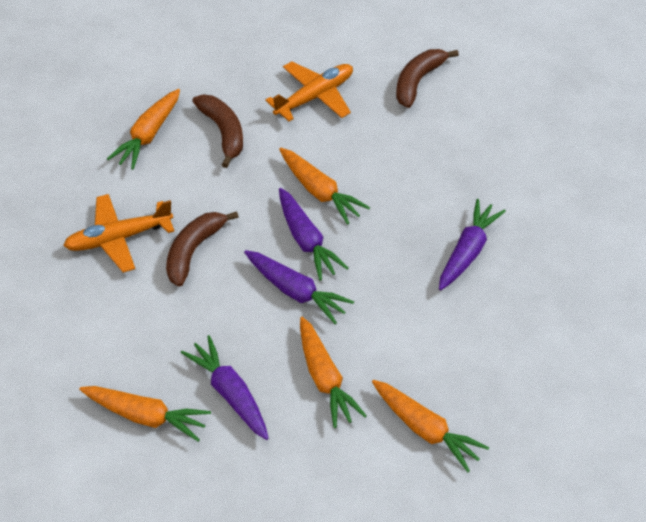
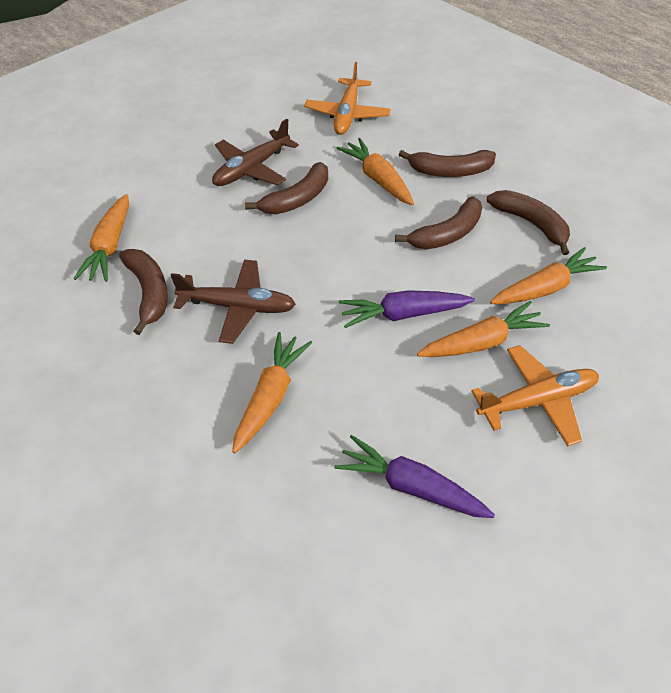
brown banana: [166,211,238,287] [192,95,243,168] [396,49,459,108] = 3 -> [119,249,168,335] [245,162,328,214] [395,196,482,249] [399,150,496,177] [487,190,570,255] = 5
brown plane: none = 0 -> [171,260,296,344] [212,119,299,186] = 2
purple carrot: [181,335,269,440] [244,250,354,324] [279,188,348,281] [439,199,506,290] = 4 -> [334,435,495,518] [339,290,475,328] = 2

